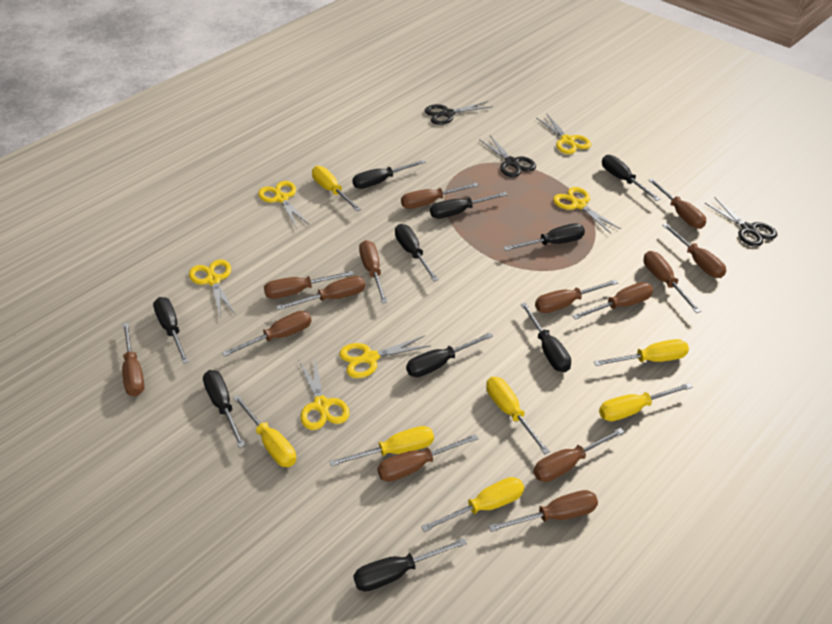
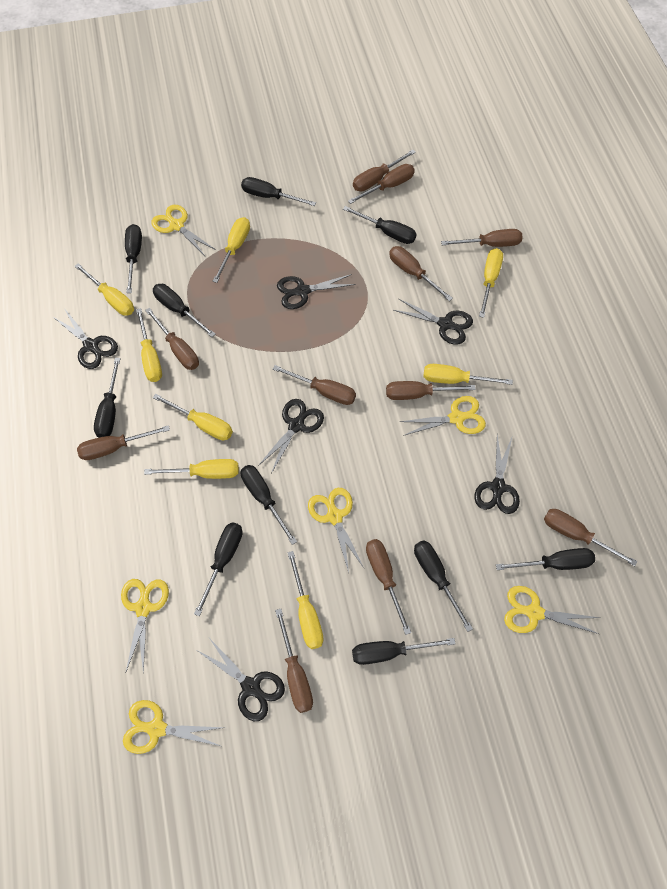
black scissors: [425,101,493,125] [479,136,536,177] [705,198,777,247] = 3 -> [53,308,118,369] [198,638,285,721] [258,399,324,473] [277,274,356,309] [393,299,473,345] [474,434,520,514] = 6
brown screwdriver: [122,323,145,396] [222,311,312,357] [264,271,354,299] [276,276,365,310] [359,240,388,304] [377,434,479,482] [401,183,479,209] [489,490,598,532] [533,428,624,482] [535,279,618,313] [572,282,653,320] [644,251,701,313] [649,178,706,229] [662,223,726,278] = 14 -> [77,425,170,460] [145,308,199,370] [273,365,356,405] [275,609,313,713] [348,164,415,204] [353,150,416,191] [366,539,411,635] [386,381,476,400] [389,246,453,301] [441,229,523,247] [544,509,637,566] = 11
yellow screwdriver: [233,395,296,467] [312,166,361,211] [329,426,434,467] [421,477,524,532] [486,377,550,454] [594,339,689,366] [599,383,693,421] = 7 -> [75,263,134,316] [136,308,162,382] [144,459,239,479] [153,394,233,440] [213,217,250,283] [287,551,323,649] [423,364,513,385] [479,248,503,318] = 8

